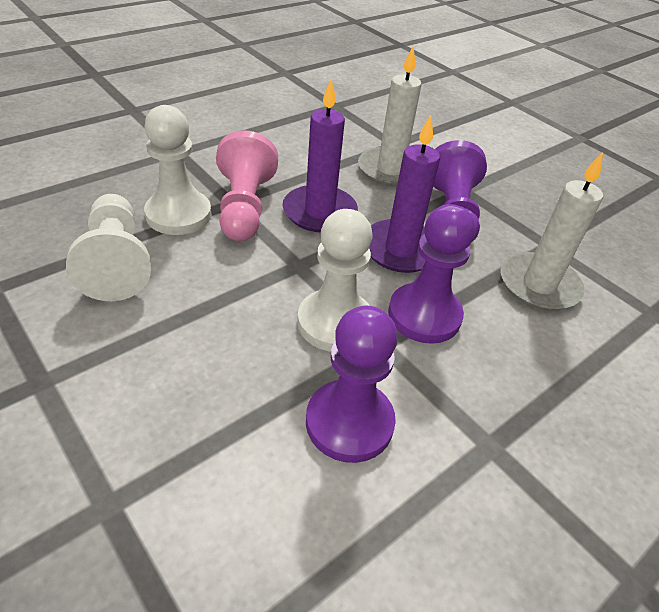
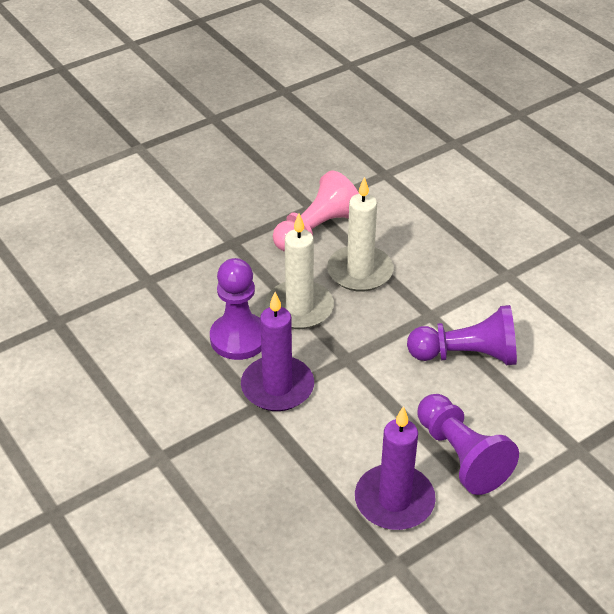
white pawn: [66,194,151,301] [144,105,211,235] [297,209,373,352] = 3 -> none = 0

